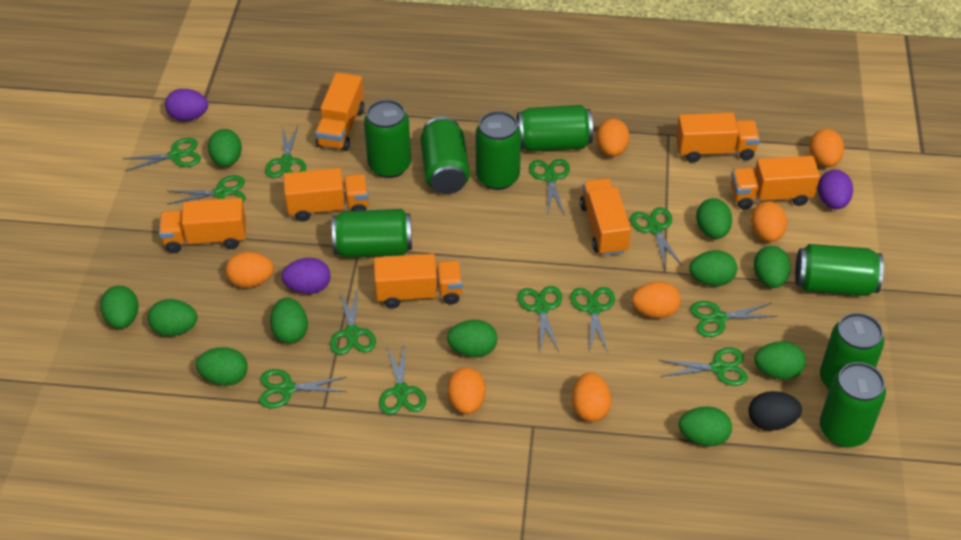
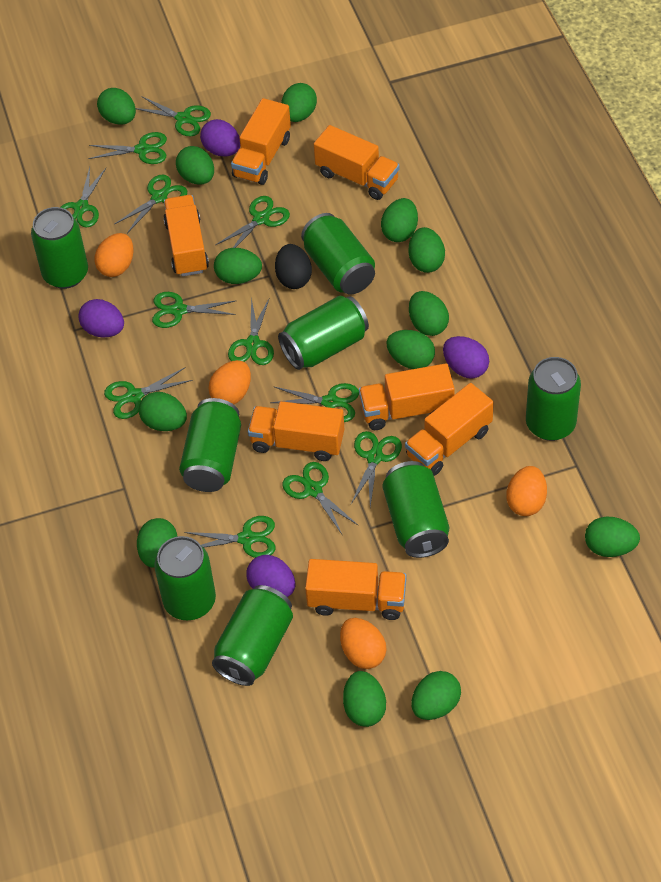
green egg: [100,285,138,329] [148,299,197,336] [196,347,248,386] [208,129,242,167] [270,298,308,344] [447,320,497,357] [679,407,732,446] [689,250,737,286] [696,198,732,239] [753,246,791,288] [754,341,806,380] = 11 -> [97,88,136,125] [137,518,177,568] [138,392,187,431] [176,146,214,185] [214,248,262,284] [281,83,317,122] [343,671,386,727] [381,198,418,242] [386,330,435,369] [409,227,445,273] [409,291,449,336] [412,671,461,720] [585,517,640,557] = 13
orange egg: [225,252,274,288] [447,367,486,414] [572,372,611,422] [596,118,629,157] [632,281,681,318] [751,201,787,242] [809,129,844,167] = 7 -> [95,233,134,277] [208,360,251,404] [340,618,387,669] [507,466,547,516] = 4
purple egg: [165,89,208,121] [281,258,331,294] [818,170,853,209] = 3 -> [78,299,124,338] [200,119,240,157] [246,555,296,597] [443,336,489,379] = 4

